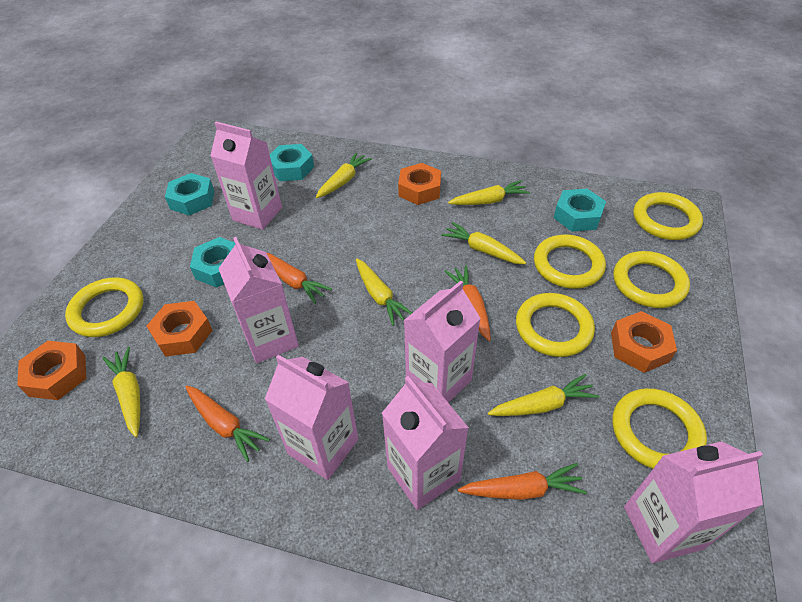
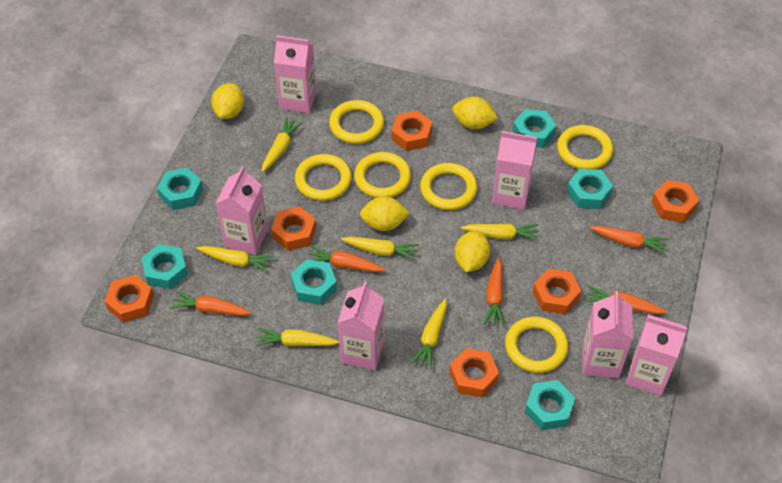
orange carrot: [186,386,270,462] [267,253,332,304] [444,265,491,341] [458,463,587,500] = 4 -> [170,291,251,316] [308,246,385,272] [483,258,504,327] [585,285,667,314] [590,226,668,254] = 5
orange nut: [17,341,86,400] [147,301,213,357] [398,163,441,205] [611,311,677,373] = 4 -> [105,275,154,322] [271,206,316,251] [391,111,433,151] [449,348,499,397] [533,269,581,314] [652,180,699,223] = 6
turquoise nut: [165,173,214,216] [190,237,235,288] [270,144,314,181] [554,189,606,232] = 4 -> [141,244,188,289] [157,168,203,210] [291,259,337,305] [513,109,556,148] [525,380,576,430] [567,169,613,209] = 6
yellow lemon: none = 0 -> [211,83,244,119] [360,196,410,231] [452,97,498,129] [455,231,490,272] = 4

